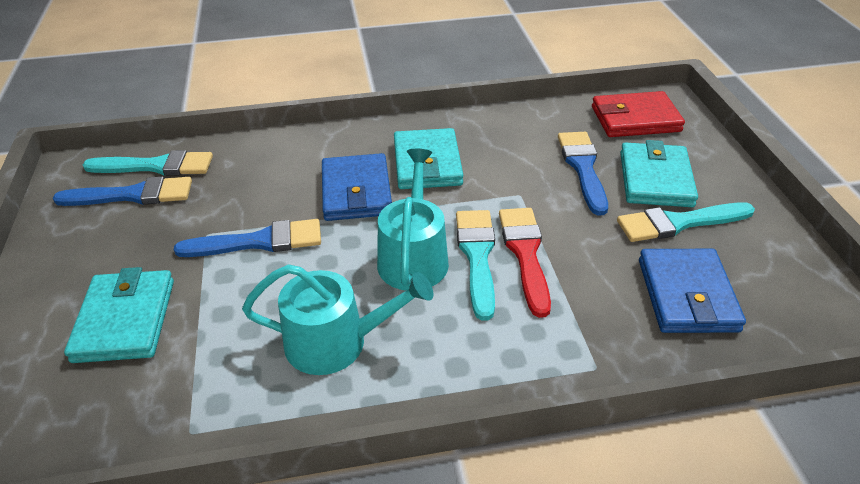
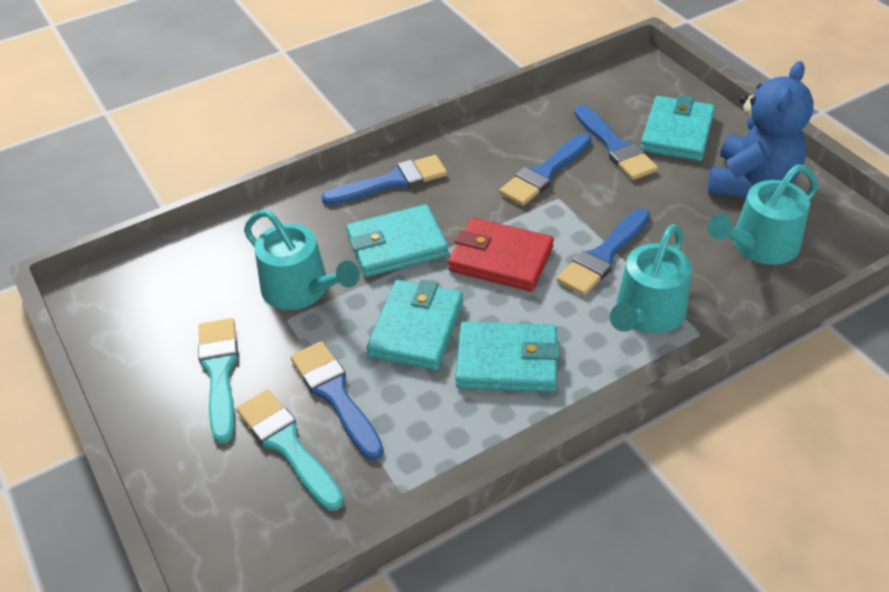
blue brush: [53,177,192,206] [174,219,321,257] [558,132,608,216] = 3 -> [291,341,384,460] [322,155,447,205] [499,133,592,206] [557,208,650,296] [574,105,658,180] = 5
blue teddy bear: none = 0 -> [707,61,814,197] = 1
blue wallet: [322,153,392,221] [639,249,746,333] = 2 -> none = 0
red brush: [499,208,551,318] = 1 -> none = 0
turquoise brush: [83,150,213,176] [456,210,495,321] [617,202,755,242] = 3 -> [198,318,238,444] [236,389,344,511] = 2
turquoise wallet: [64,267,174,363] [394,128,463,189] [620,140,698,207] = 3 -> [346,204,448,277] [367,280,463,370] [455,321,560,392] [641,95,715,161] = 4
turquoise watering can: [242,264,434,375] [377,149,449,290] = 2 -> [244,210,360,310] [610,224,692,333] [708,165,818,265] = 3

